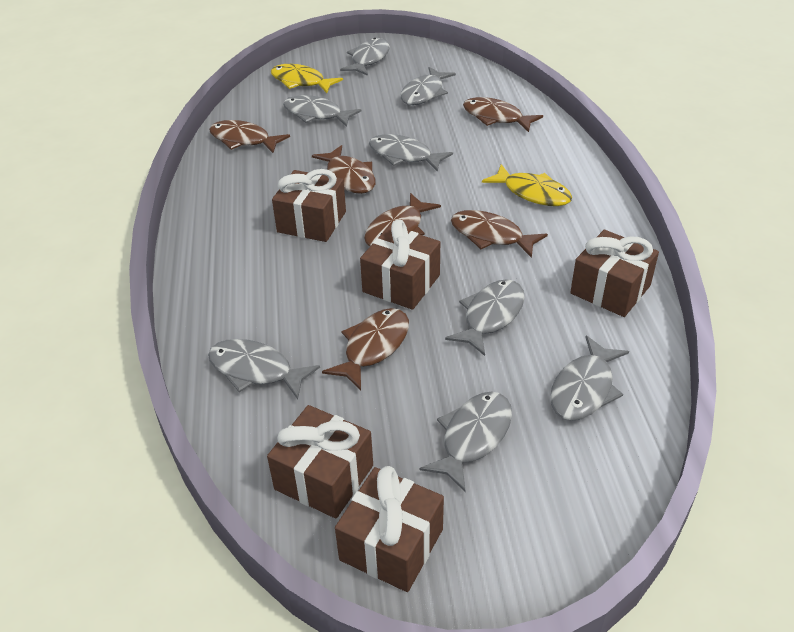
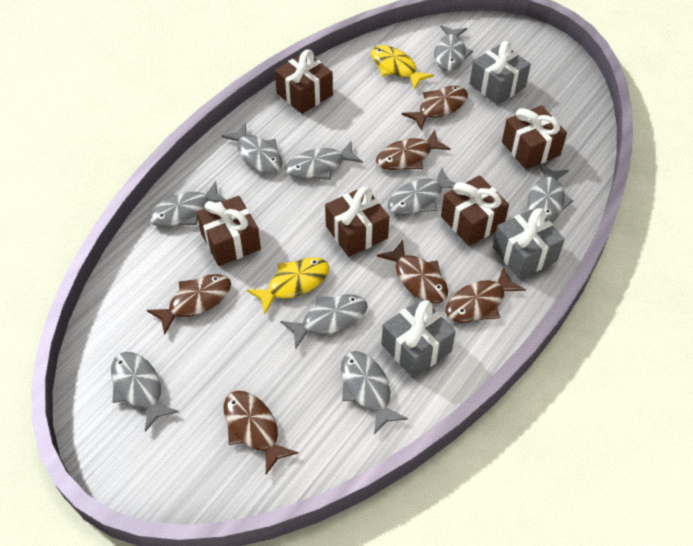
grey fish: [208,339,320,399] [283,95,361,127] [340,38,390,76] [369,134,453,172] [400,67,456,105] [420,391,512,492] [445,279,525,356] [550,336,629,421] = 8 -> [111,352,179,432] [149,181,226,227] [221,123,282,174] [281,294,368,350] [285,141,363,180] [341,351,408,434] [388,168,456,215] [434,25,473,71] [527,163,573,222] = 9
grey gift: none = 0 -> [382,298,456,378] [470,41,531,105] [493,208,565,279] = 3

